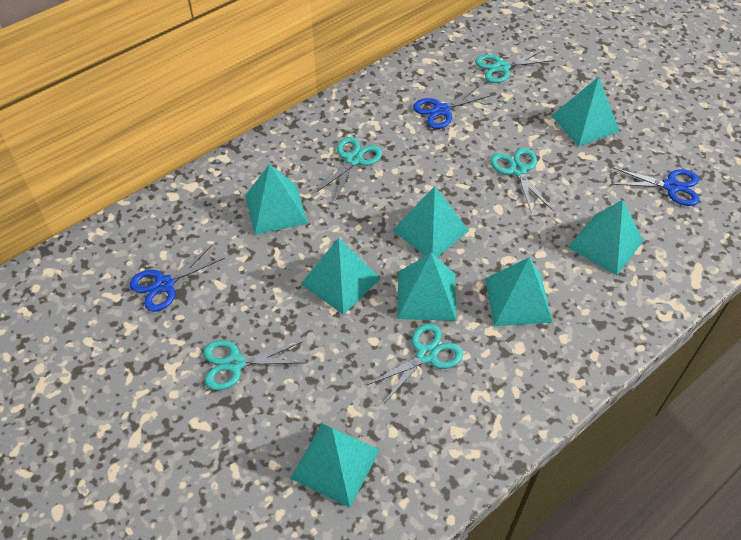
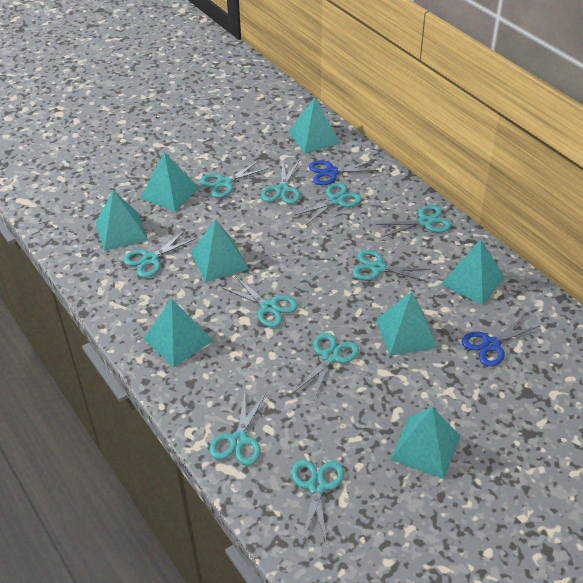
blue scissors: [130,244,225,312] [413,85,492,129] [612,168,699,206] = 3 -> [309,160,379,185] [461,314,540,367] = 2
turquoise scissors: [203,340,305,391] [316,137,382,201] [367,323,463,403] [475,50,553,83] [490,148,552,212] = 5 -> [123,230,197,278] [200,161,268,198] [209,392,266,466] [223,276,298,327] [261,159,300,204] [291,460,344,545] [294,333,359,400] [295,183,362,225] [352,250,431,282] [376,205,451,237] = 10

